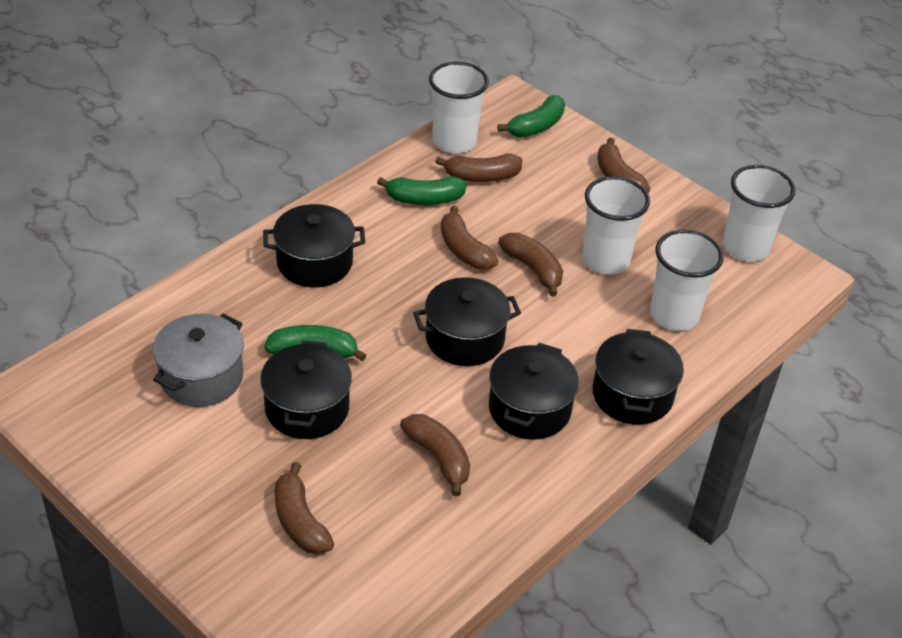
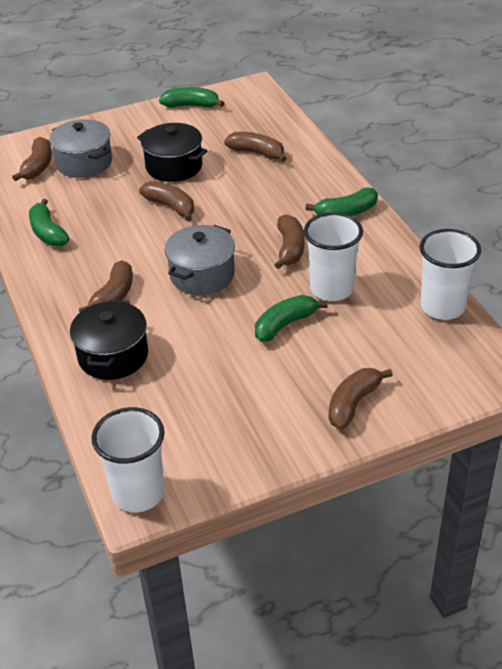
black pot: [260,341,352,439] [263,204,365,288] [413,277,521,366] [489,343,579,440] [592,329,684,425] = 5 -> [70,300,148,380] [137,123,207,182] = 2
green banana: [264,325,366,361] [377,176,467,205] [498,95,565,137] = 3 -> [29,199,69,247] [159,87,224,108] [255,295,328,342] [305,188,378,216] = 4
grey pot: [153,313,244,407] = 1 -> [49,119,112,178] [165,225,235,295] = 2
white cup: [429,62,489,154] [582,176,650,275] [650,230,724,331] [723,165,796,261] = 4 -> [92,407,165,512] [304,212,363,301] [420,229,481,320] = 3

